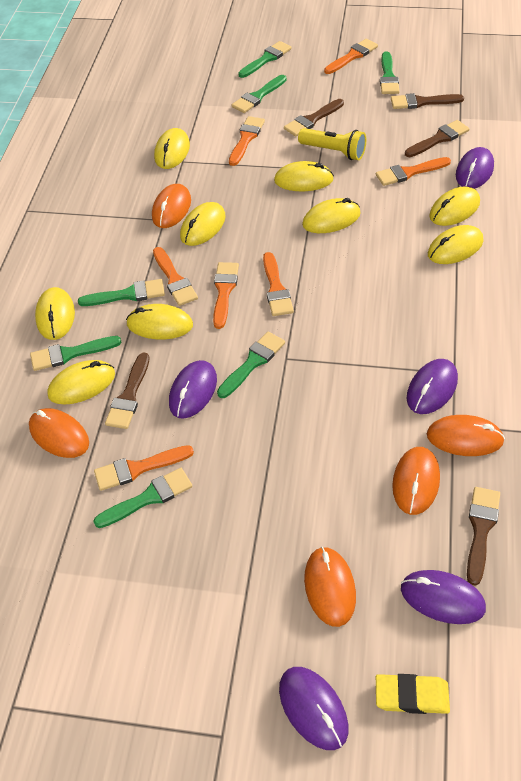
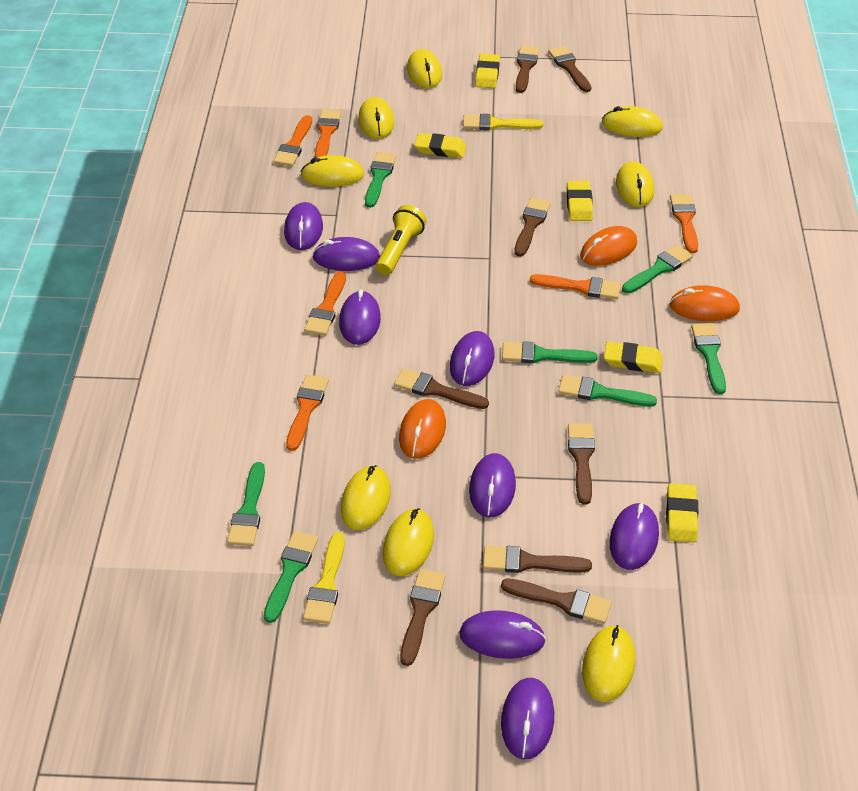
brown brush: [105,353,149,429] [284,99,344,137] [391,93,464,109] [405,120,469,157] [467,487,500,586] = 5 -> [394,368,489,409] [400,569,445,666] [483,546,592,573] [501,578,612,624] [514,198,551,257] [516,46,539,93] [548,46,591,92] [568,423,595,505] = 8
orange brush: [94,445,194,491] [153,247,198,306] [213,262,239,329] [229,116,265,166] [263,252,294,316] [324,39,378,74] [376,157,451,186] = 7 -> [273,115,312,166] [286,374,329,451] [304,271,346,336] [315,109,341,158] [530,274,621,299] [670,194,698,253] = 6
orange mouse: [29,408,89,458] [152,184,191,228] [304,547,356,627] [392,447,440,515] [427,415,505,456] = 5 -> [399,399,446,459] [580,226,637,266] [669,285,740,321] = 3
purple mouse: [169,360,217,419] [279,667,348,750] [401,570,486,624] [407,359,458,414] [456,147,494,189] = 5 -> [284,202,323,250] [312,237,380,271] [339,290,381,345] [450,331,494,386] [459,610,546,659] [469,453,516,518] [501,678,554,760] [609,503,659,570] = 8
yellow brush: none = 0 -> [303,532,345,624] [463,114,543,130] = 2
yellow eraser: [376,674,450,714] = 1 -> [414,133,466,158] [475,53,500,88] [567,181,593,221] [604,341,663,373] [666,483,698,543] = 5
yellow mouse: [35,287,75,340] [47,360,115,404] [126,304,193,340] [154,128,190,169] [180,202,226,246] [274,161,334,191] [302,198,361,233] [428,225,483,264] [429,187,480,226] = 9 -> [301,155,364,187] [341,465,391,530] [358,97,394,139] [383,508,434,576] [407,49,442,88] [582,625,635,702] [602,106,663,137] [616,161,654,207] = 8

